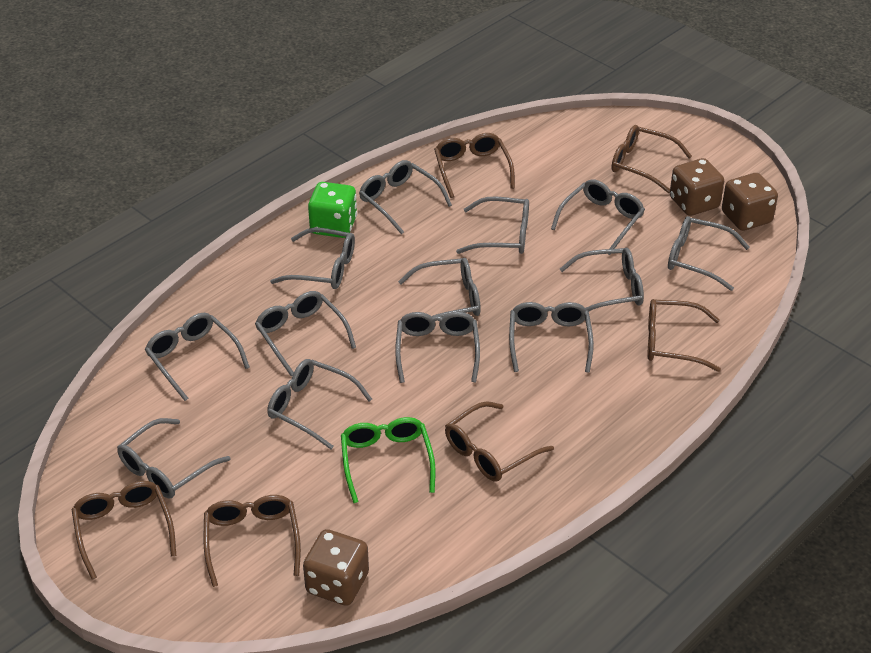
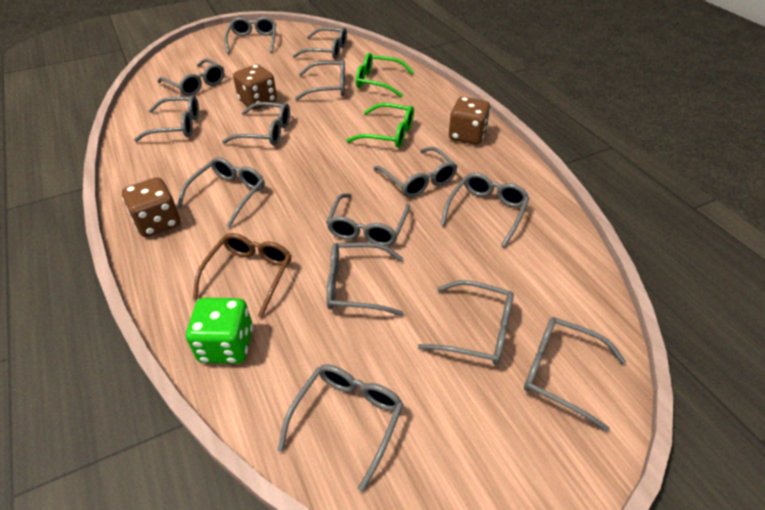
brown glasses: [71,481,176,579] [204,495,301,587] [434,133,515,198] [445,401,554,481] [611,125,692,193] [648,299,721,372] = 6 -> [193,233,292,318] = 1
green glasses: [341,417,435,503] = 1 -> [346,103,414,148] [356,53,414,98] = 2
grey glasses: [117,418,231,498] [145,313,250,401] [255,291,356,376] [267,359,372,449] [270,228,355,289] [359,160,452,234] [395,312,480,383] [398,258,481,317] [456,197,529,254] [509,302,594,373] [551,179,645,255] [560,248,644,311] [668,216,750,291] = 13 -> [134,95,199,142] [158,58,224,96] [177,157,265,228] [222,102,290,145] [225,17,276,54] [278,364,404,492] [293,27,347,59] [295,59,345,100] [326,193,410,246] [326,243,404,316] [373,147,457,197] [418,280,514,365] [441,173,529,247] [524,317,626,432] = 14

